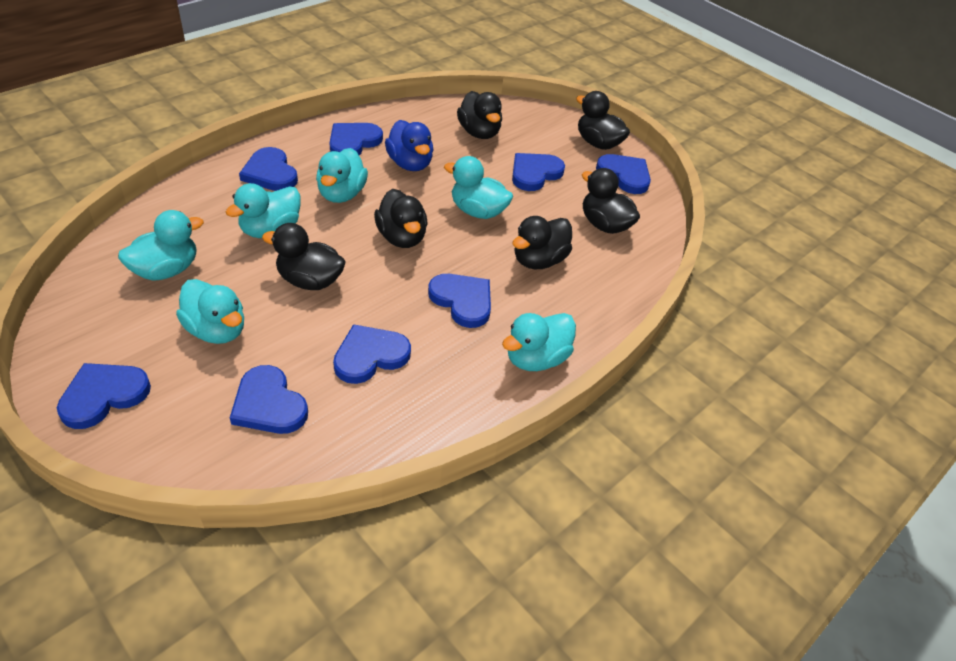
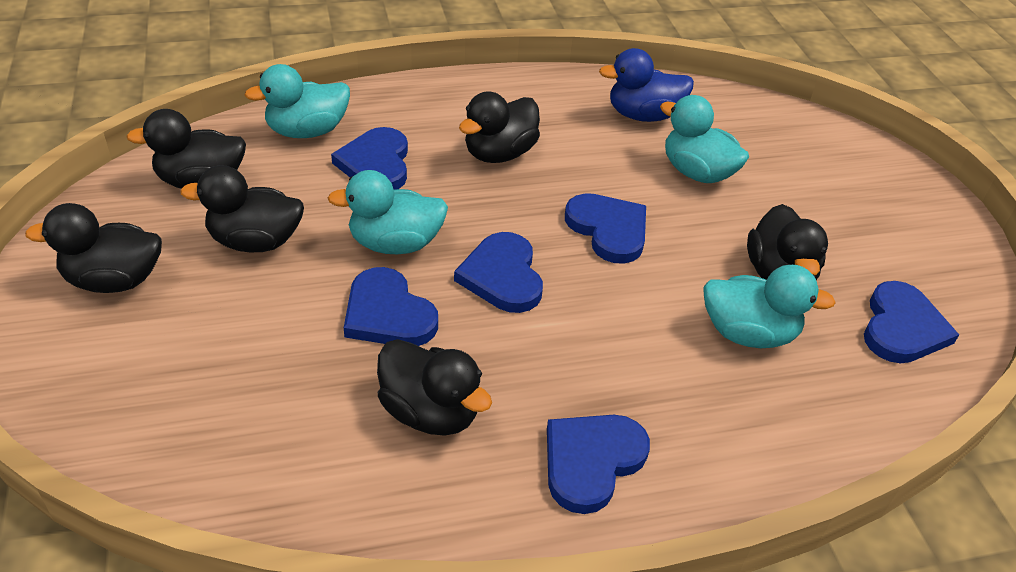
blue heart: [57,363,151,429] [230,365,308,434] [239,147,298,191] [329,123,383,155] [333,324,411,384] [428,274,491,328] [512,153,565,191] [596,154,651,194] = 8 -> [331,127,408,190] [344,267,438,346] [454,232,543,313] [547,415,650,514] [565,193,646,264] [864,281,959,363] = 6
turquoise duck: [118,210,204,281] [176,279,244,344] [226,183,301,238] [316,148,368,203] [444,156,513,219] [502,313,576,371] = 6 -> [244,64,350,138] [327,170,448,254] [660,95,749,183] [703,265,836,348] = 4

